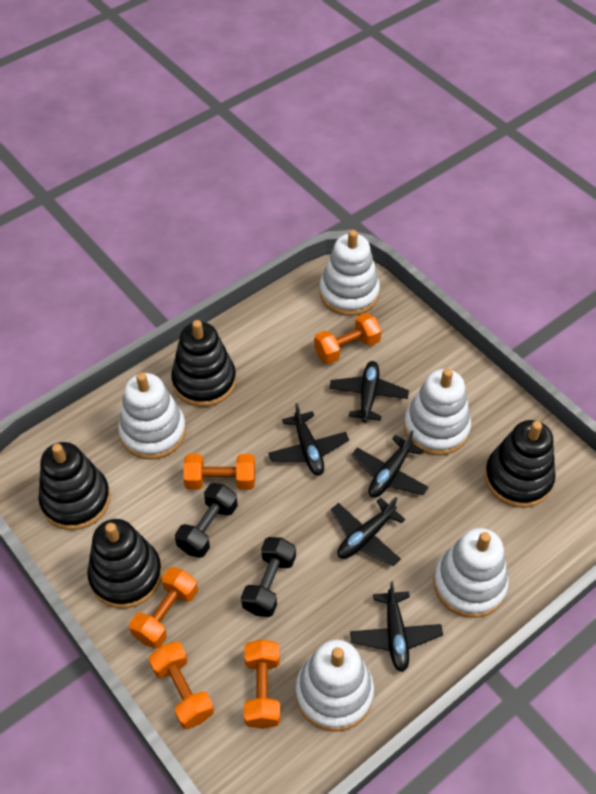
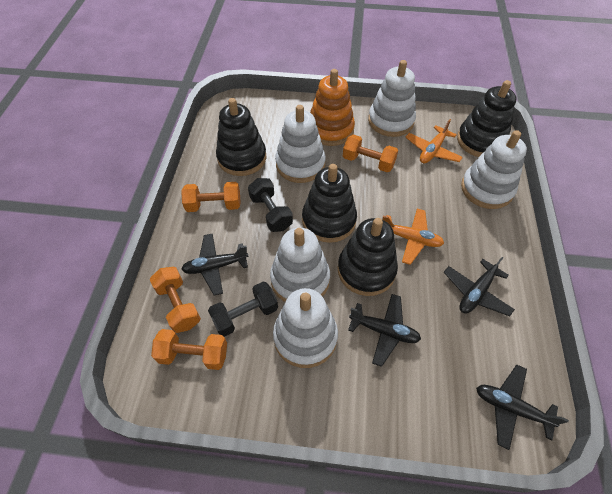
black plane: [268,403,349,476] [329,361,409,422] [331,497,405,566] [350,581,443,672] [352,430,429,498] = 5 -> [181,234,249,296] [348,294,421,367] [444,257,515,316] [476,365,569,450] = 4
orange dumbbell: [129,567,198,649] [149,641,214,729] [183,454,255,490] [244,639,280,729] [314,313,382,364] = 5 -> [150,267,201,333] [151,329,227,370] [181,182,241,212] [343,135,398,172] = 4
orange plane: none = 0 -> [383,208,444,265] [405,119,463,163] = 2
orange stacking toy: none = 0 -> [310,69,355,146] = 1

